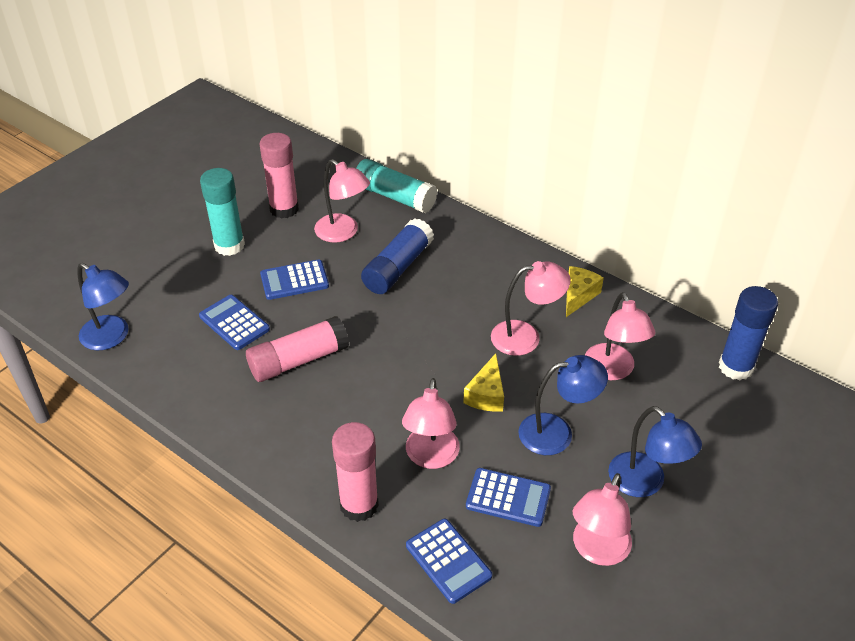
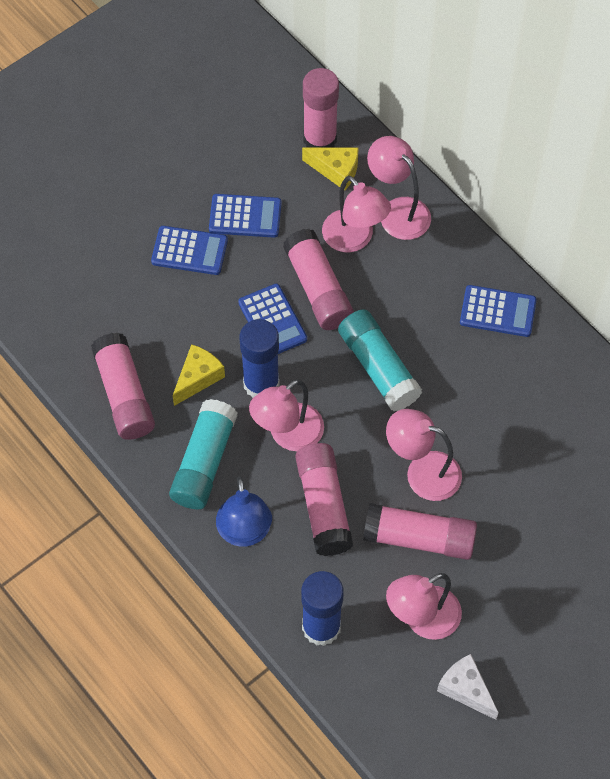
blue lamp: [77,263,129,350] [518,355,608,455] [608,406,702,497] = 3 -> [216,476,272,547] = 1
pink glue stick: [246,316,349,382] [260,133,299,219] [332,422,379,522] = 3 -> [91,333,155,440] [283,229,354,330] [295,443,353,556] [303,68,339,148] [363,503,477,560] = 5
white cheese: none = 0 -> [437,654,499,720] = 1

